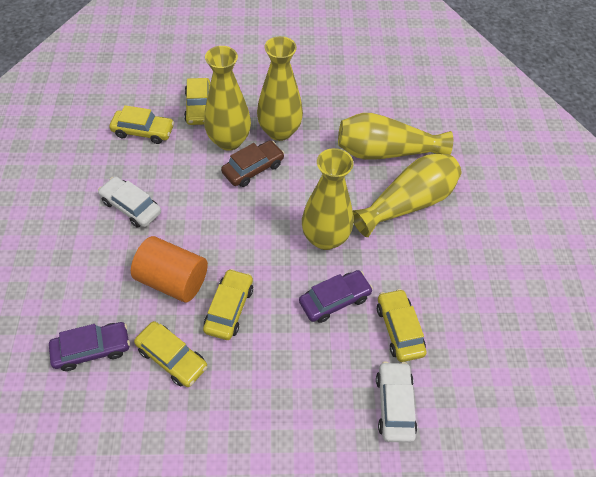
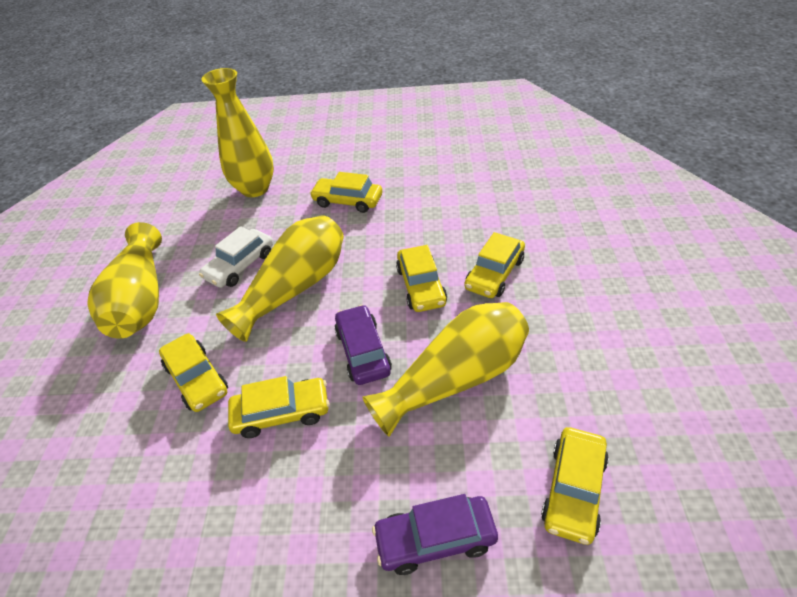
brown car: [221,140,284,187] = 1 -> none = 0
orange cylinder: [131,236,208,302] = 1 -> none = 0
white car: [98,176,161,228] [376,361,417,443] = 2 -> [199,226,273,288] = 1
yellow car: [109,105,174,144] [134,321,207,387] [184,78,210,125] [203,269,253,340] [377,289,427,362] = 5 -> [159,333,228,412] [228,376,329,438] [310,172,382,213] [396,245,447,312] [464,232,525,298] [541,427,609,545] = 6
yellow vase: [204,46,251,151] [257,36,303,141] [302,148,354,250] [338,113,453,160] [353,154,461,237] = 5 -> [88,222,162,338] [201,68,274,197] [216,215,344,342] [362,302,529,437] = 4

